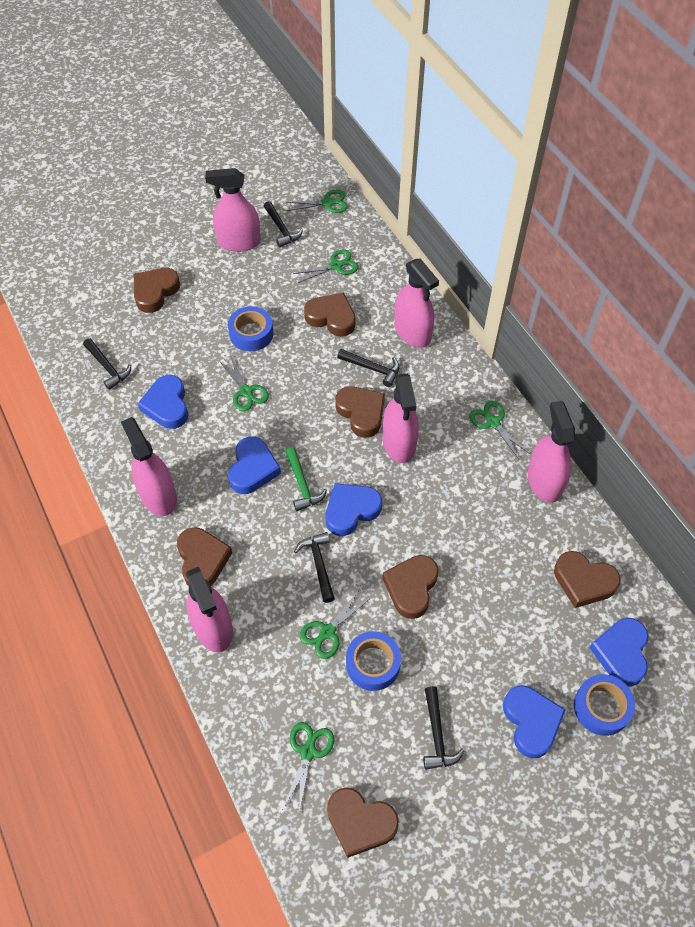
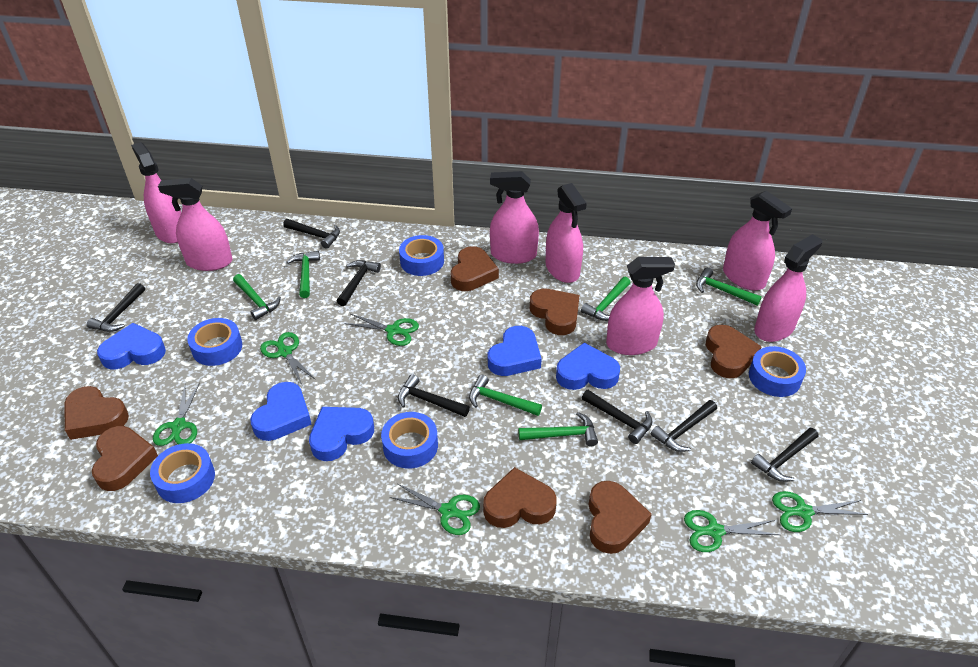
black hammer: [83,338,131,390] [264,201,303,247] [294,532,335,603] [337,349,399,387] [423,686,465,770] = 5 -> [87,283,145,332] [283,219,340,249] [337,260,381,306] [398,374,470,417] [582,390,653,444] [651,400,717,452] [751,428,818,482] = 7
blue tape: [228,306,273,351] [346,631,401,691] [574,674,635,736] = 3 -> [150,443,215,503] [187,318,242,366] [381,412,438,469] [399,235,444,276] [749,346,806,397] = 5
green hammer: [285,447,327,511] = 1 -> [233,274,281,320] [287,251,320,298] [469,375,542,416] [518,412,598,447] [581,277,631,321] [696,268,762,306] = 6
pink spray bottle: [121,417,177,516] [186,567,233,652] [205,168,261,252] [383,374,419,463] [394,258,439,348] [528,401,575,503] = 6 -> [131,142,181,243] [158,178,233,271] [490,171,539,264] [545,183,587,283] [606,257,675,355] [723,191,792,290] [754,234,822,342] = 7

